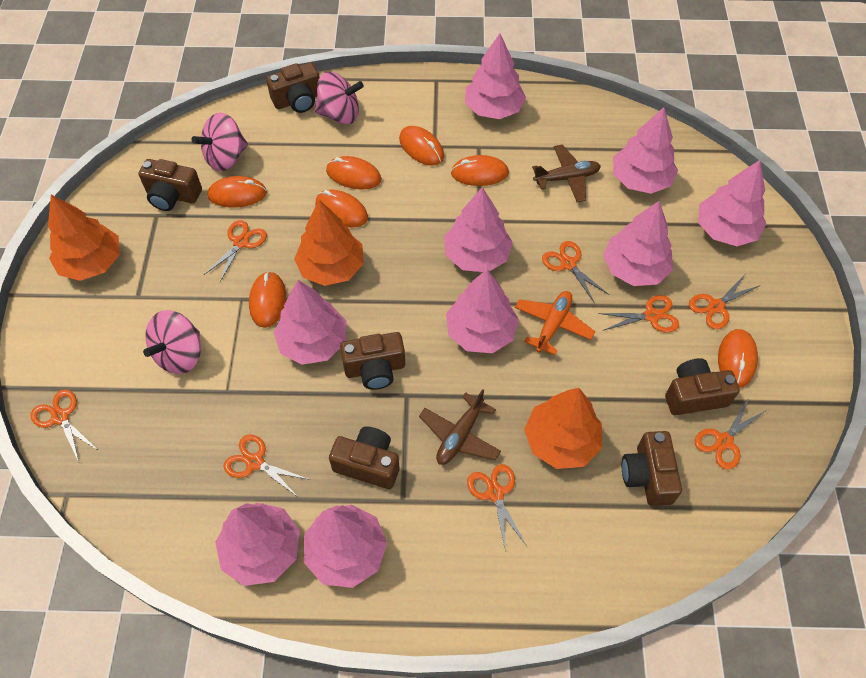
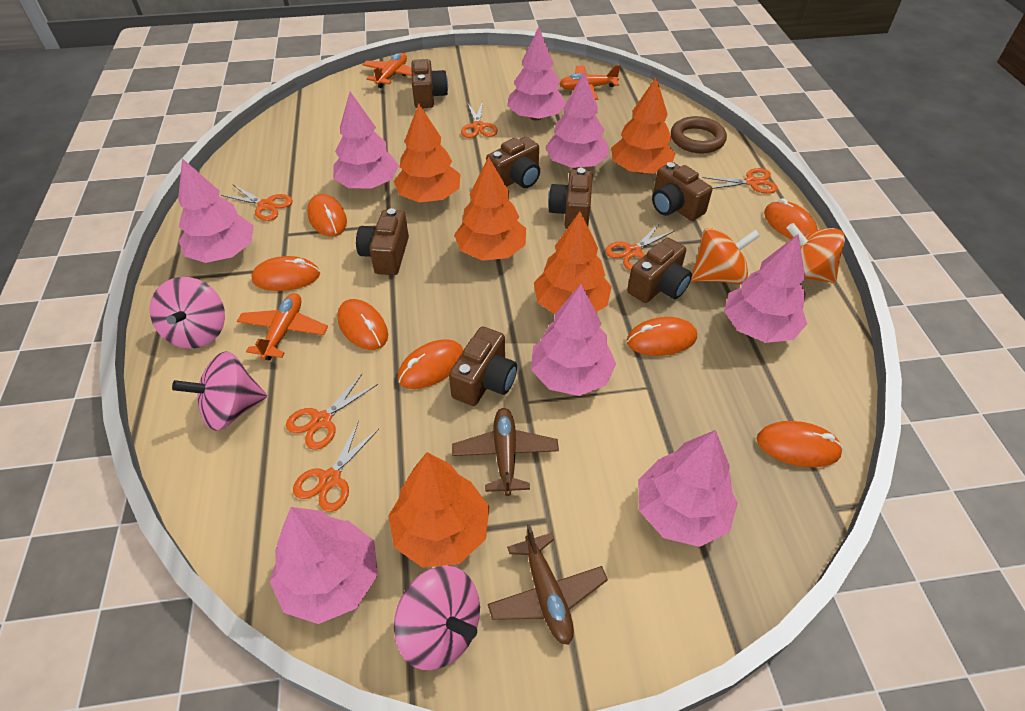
brown camera: [138,159,202,211] [266,62,320,113] [329,426,400,489] [340,332,405,390] [622,431,682,506] [665,358,740,415] = 6 -> [356,208,409,275] [411,59,448,108] [449,327,517,406] [486,137,540,188] [548,168,593,229] [627,238,692,303] [652,162,712,221] = 7
brown ring: none = 0 -> [671,116,727,154] = 1
orange plane: [515,291,595,355] = 1 -> [237,293,328,360] [363,53,412,88] [559,64,621,100] = 3
orange scissors: [30,389,96,462] [204,220,267,283] [224,434,310,497] [467,464,526,552] [542,241,609,302] [598,295,679,333] [689,275,760,329] [695,398,765,470] = 8 -> [221,185,293,221] [286,374,378,450] [293,421,379,512] [461,101,498,138] [605,223,674,270] [702,168,778,194] = 6
orange spinning top: none = 0 -> [691,228,760,284] [787,223,845,283] = 2
orange tree: [48,195,120,281] [294,200,364,286] [524,388,602,469] = 3 -> [388,452,489,568] [394,104,461,202] [454,157,526,261] [534,211,612,314] [611,77,675,174] = 5
pink tree: [215,503,300,586] [273,280,347,365] [304,505,387,588] [444,187,513,272] [446,269,519,353] [465,34,526,119] [603,201,673,286] [613,107,678,194] [698,160,767,246] = 9 -> [178,158,254,263] [270,507,378,624] [333,92,399,189] [507,27,566,121] [531,284,616,396] [545,72,609,168] [638,430,738,547] [724,234,807,343] = 8

